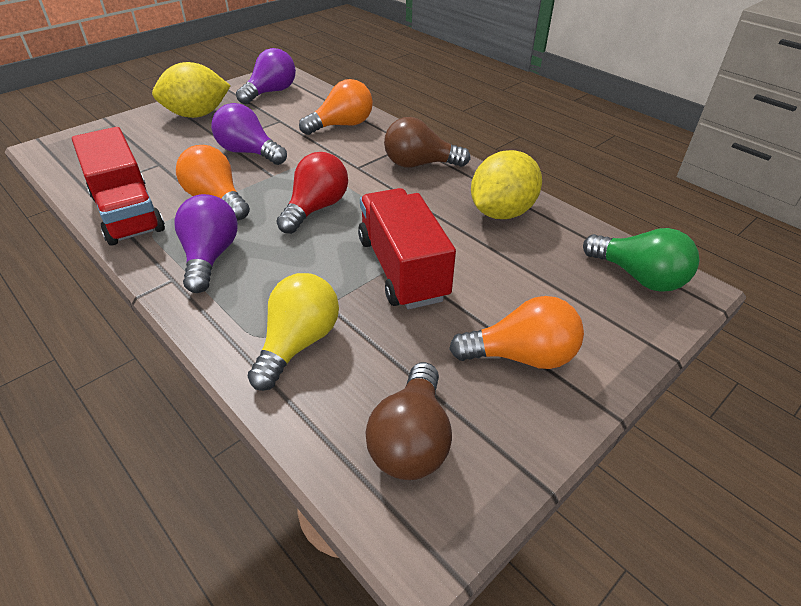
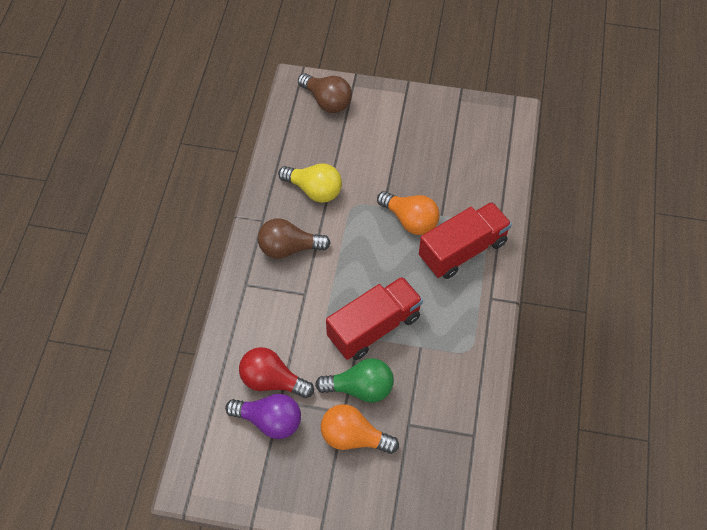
orange light bulb: [176,145,250,221] [299,79,373,135] [449,296,584,369] = 3 -> [321,404,399,454] [377,191,440,235] = 2
purple light bulb: [174,194,238,293] [211,103,287,165] [236,48,296,104] = 3 -> [225,394,301,439] = 1
yellow lemon: [152,62,231,118] [471,150,542,219] = 2 -> none = 0

